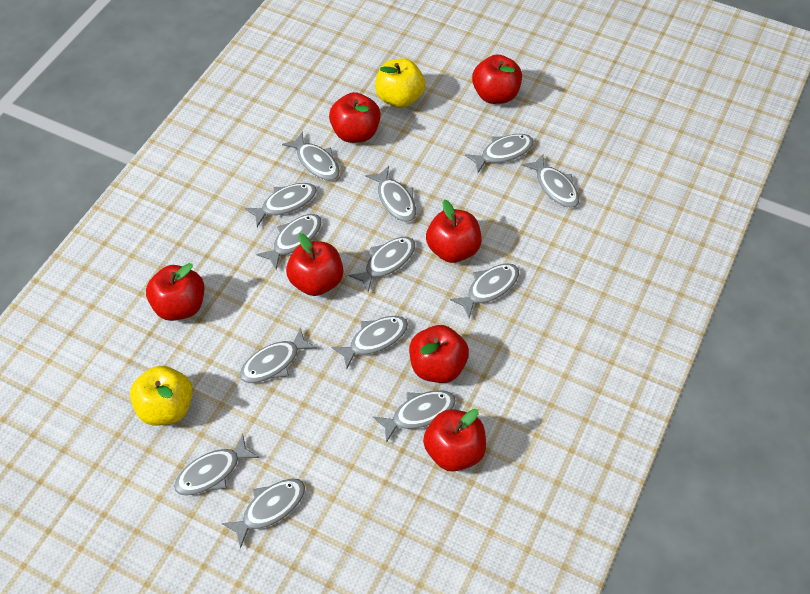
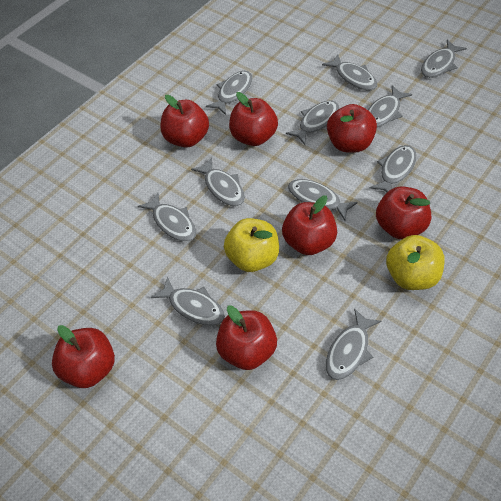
grey fish: [174,434,259,496] [222,478,305,549] [239,327,317,383] [245,183,317,227] [256,214,322,270] [282,131,340,181] [331,316,408,369] [349,237,415,292] [365,166,416,222] [373,390,456,443] [450,263,519,318] [465,134,534,173] [522,154,580,208] = 13 -> [138,193,196,242] [151,277,225,326] [191,158,245,206] [206,71,253,115] [286,100,339,145] [288,179,358,220] [322,54,377,90] [326,308,381,380] [368,85,412,128] [370,145,417,193] [421,40,467,78] = 11

